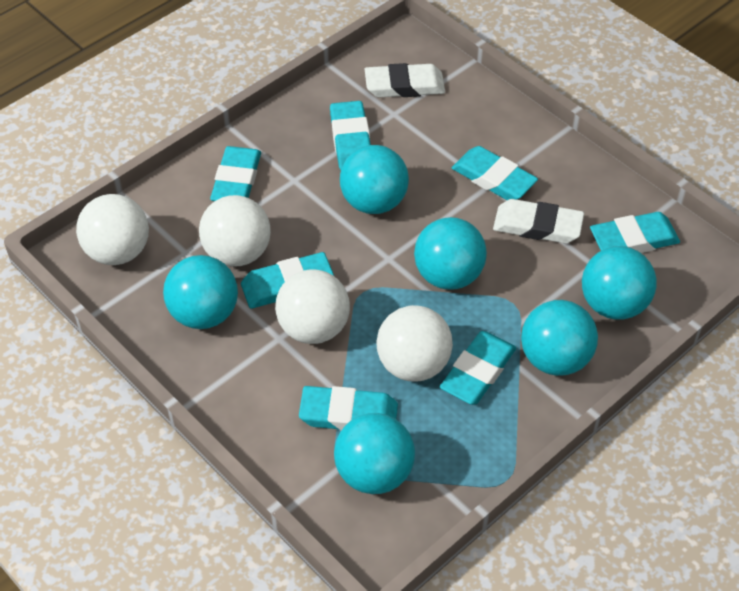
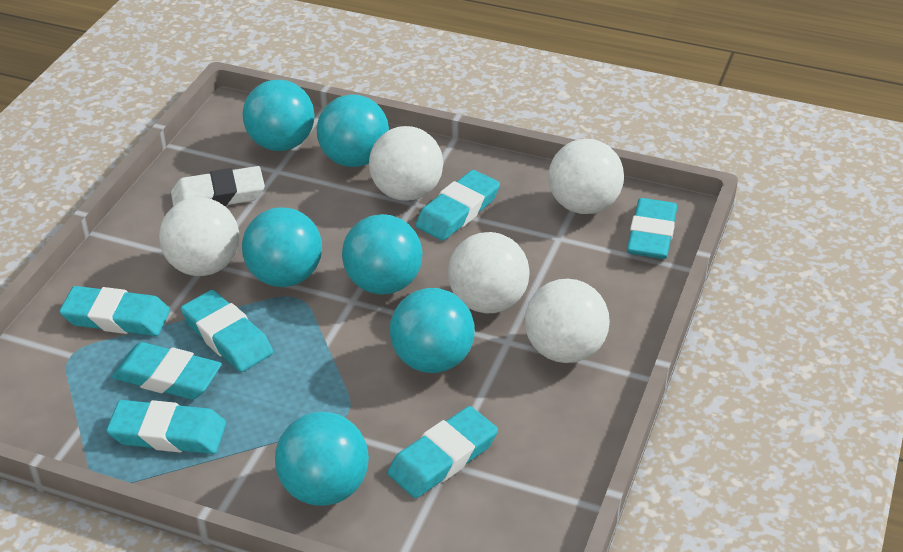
white ball: [76,194,149,265] [199,195,271,267] [275,269,350,344] [376,305,453,381] = 4 -> [159,197,239,276] [369,126,443,201] [448,232,530,313] [525,279,610,363] [549,139,624,214] = 5
white eraser: [365,63,445,97] [493,199,584,243] = 2 -> [171,166,265,206] = 1

